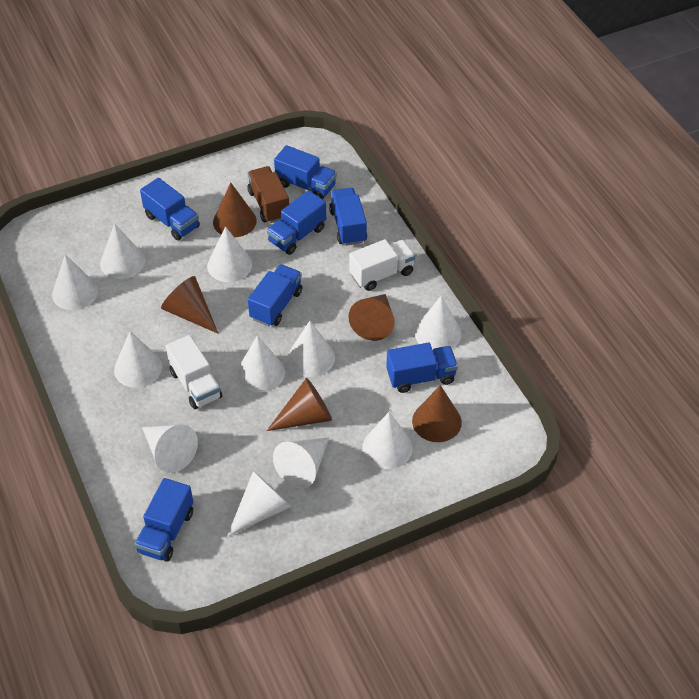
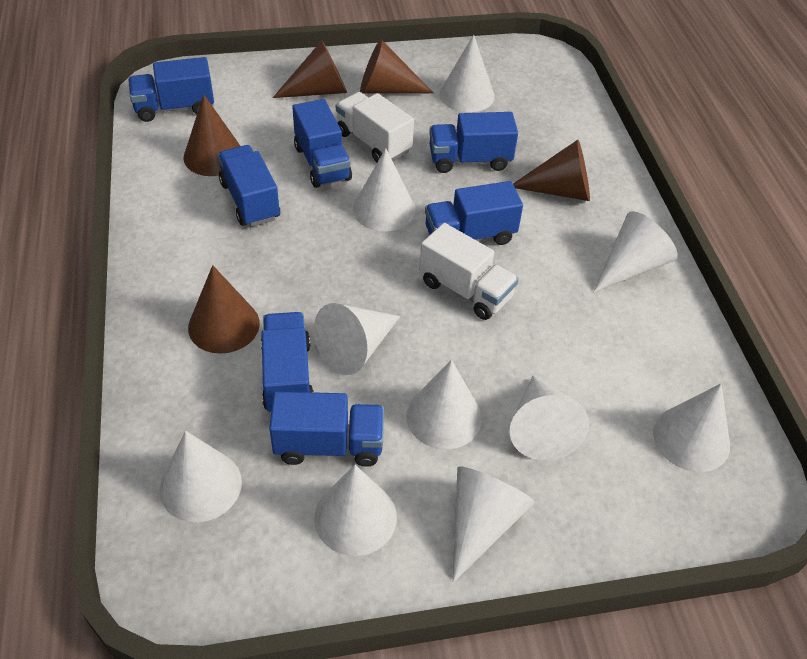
brown truck: [247,166,289,223] = 1 -> none = 0
white cone: [52,255,98,310] [100,223,145,279] [114,331,162,388] [142,424,198,473] [207,226,252,282] [227,471,291,537] [237,335,285,392] [273,438,329,489] [288,321,335,377] [362,412,413,469] [415,296,461,350] = 11 -> [160,431,242,522] [314,303,400,375] [314,465,397,556] [353,148,415,232] [406,360,482,449] [440,35,495,112] [453,466,535,583] [510,376,589,460] [594,211,678,292] [653,383,730,472] = 10

